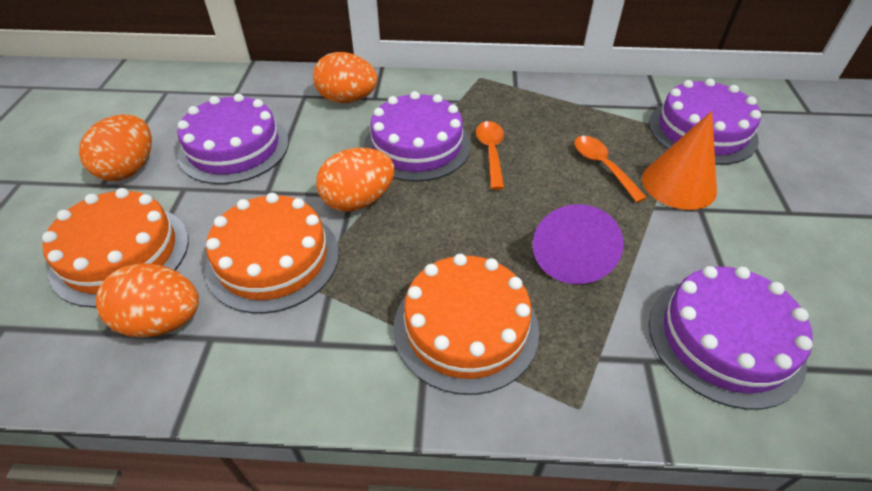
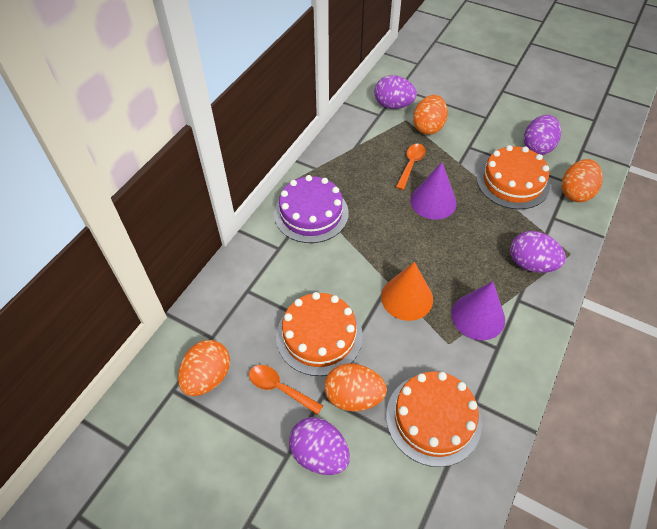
purple cake: [177,93,289,184] [364,91,471,182] [649,78,761,165] [649,266,813,410] = 4 -> [274,175,349,243] = 1
purple cone: [533,204,623,284] = 1 -> [410,162,457,220] [451,281,505,340] = 2
purple egg: none = 0 -> [289,417,350,475] [374,75,417,109] [510,231,566,273] [524,115,561,155] = 4

